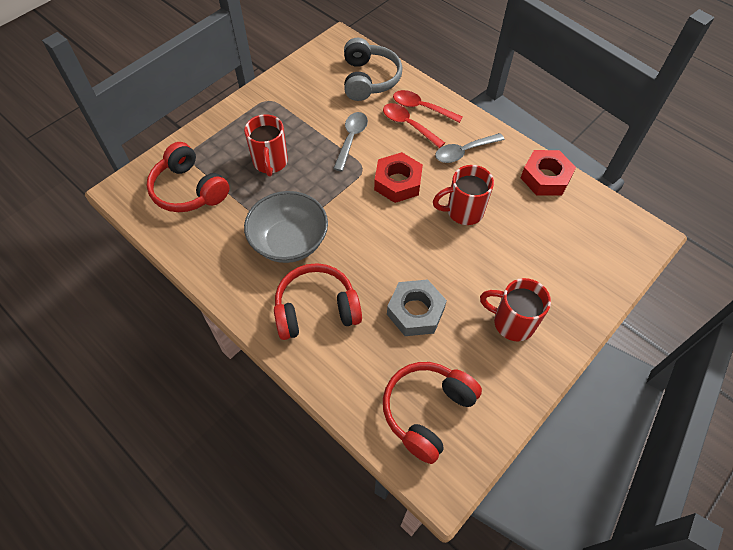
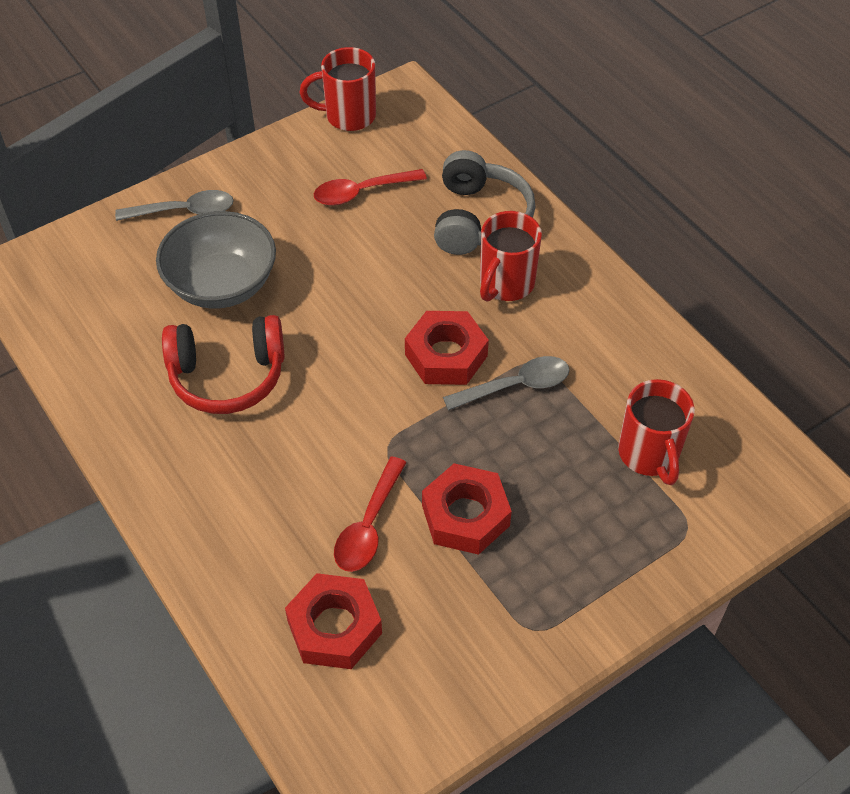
grey nut: [387,279,447,336] = 1 -> none = 0
red headphones: [146,142,230,212] [274,263,362,340] [383,362,482,464] = 3 -> [162,315,285,414] = 1
red nut: [374,152,423,203] [521,150,576,196] = 2 -> [285,573,382,669] [405,311,489,385] [422,463,512,555] = 3

